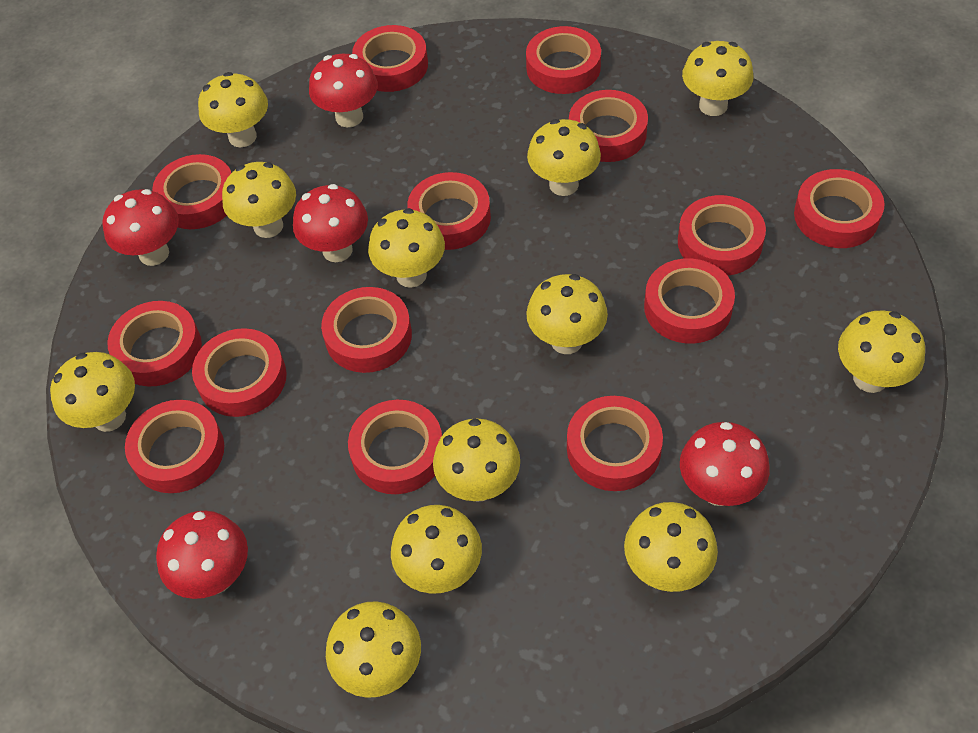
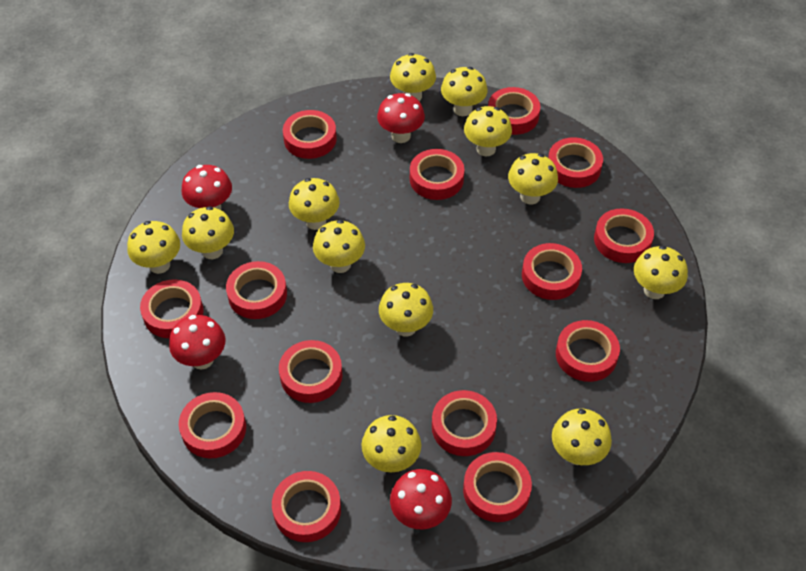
red mushroom: [103,189,179,266] [156,510,248,599] [293,184,368,262] [309,54,378,127] [680,422,770,506] = 5 -> [169,315,226,369] [182,165,232,210] [377,93,425,143] [390,469,452,529] = 4

